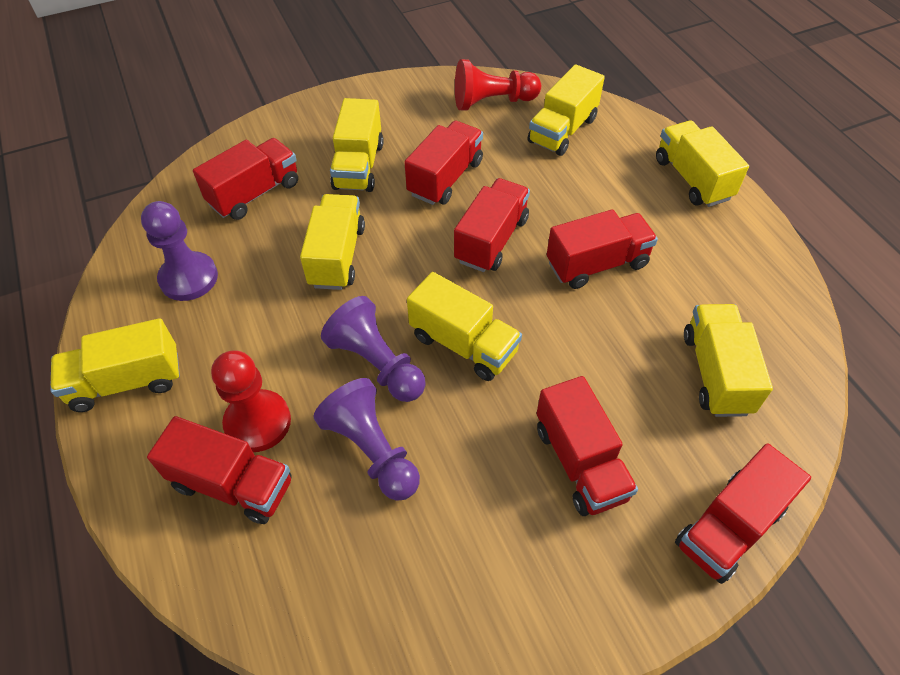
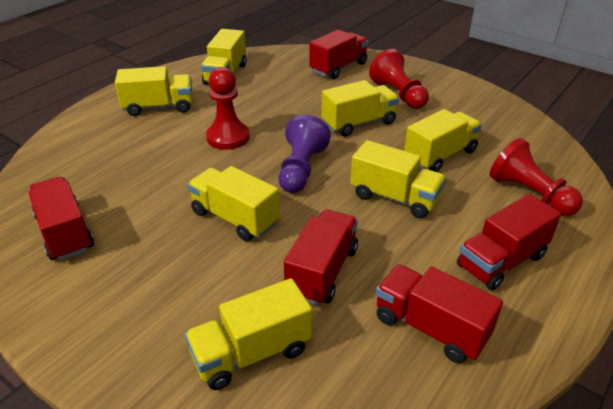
purple pawn: [141,201,218,301] [313,378,420,501] [321,296,426,402] = 3 -> [279,114,331,193] = 1
red pawn: [211,350,291,452] [455,59,541,110] = 2 -> [206,67,250,150] [369,49,429,109] [490,138,583,216] = 3
red truck: [147,416,292,524] [193,138,298,220] [404,121,483,205] [454,178,530,272] [536,376,638,516] [547,209,658,289] [675,443,811,584] = 7 -> [29,177,94,261] [284,209,358,305] [309,30,368,79] [376,264,503,363] [457,194,561,290] = 5

